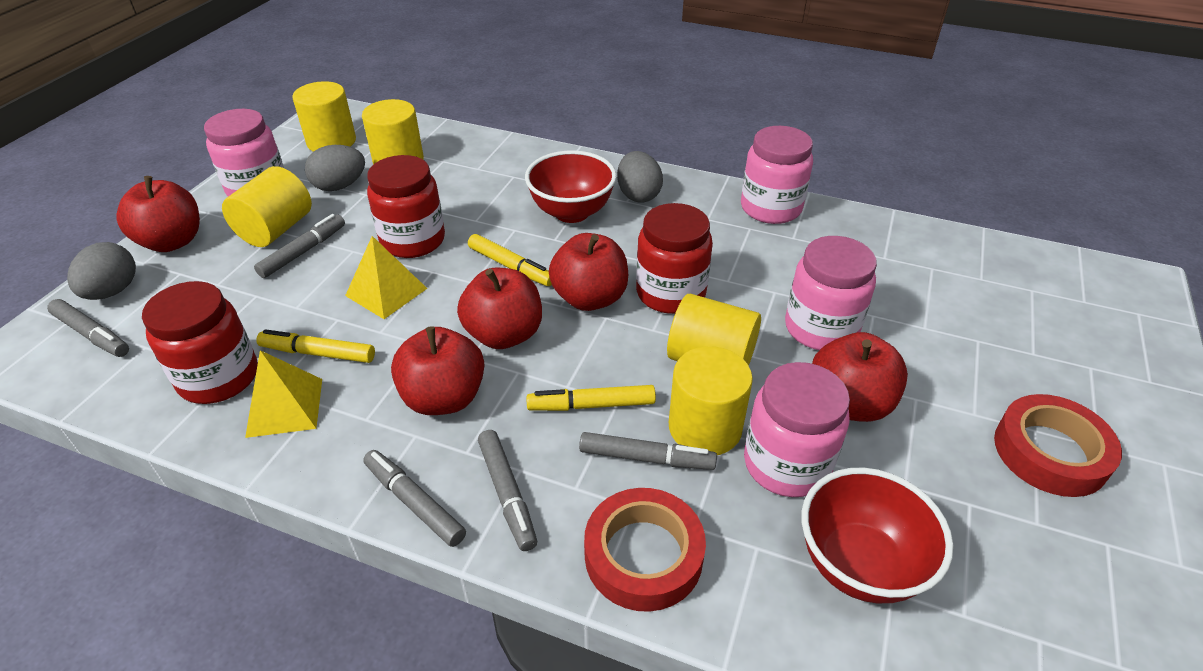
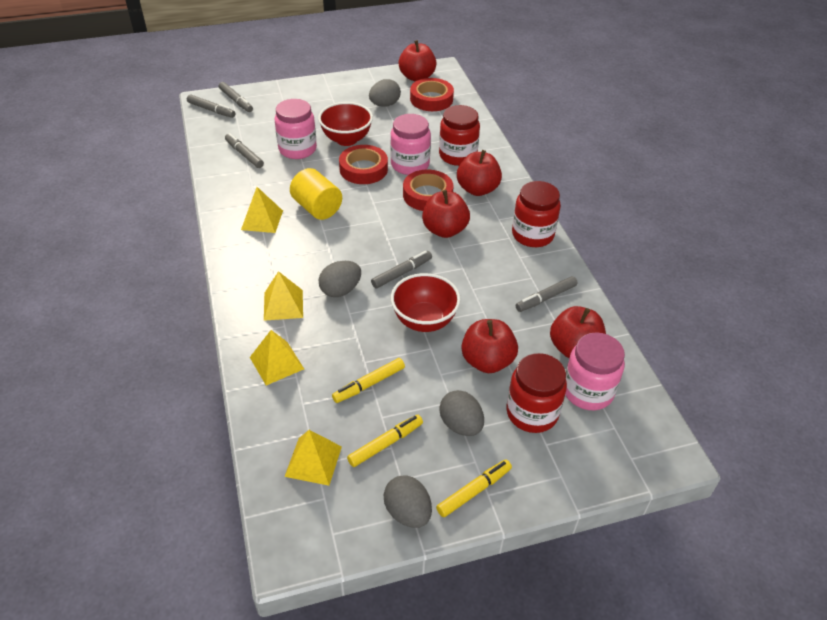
grey egg: [67,242,136,300] [305,145,365,191] [617,151,663,203] = 3 -> [319,261,361,297] [369,79,401,107] [384,475,432,528] [439,390,484,436] = 4
pink jar: [204,109,284,196] [741,126,813,224] [744,362,850,497] [785,236,877,350] = 4 -> [275,99,317,159] [390,114,431,175] [565,332,625,410] = 3
red tape: [584,488,706,612] [994,394,1122,497] = 2 -> [339,145,388,184] [403,170,454,211] [410,78,454,111] = 3
yellow cylinder: [222,166,312,247] [292,81,356,152] [362,99,424,164] [667,294,761,366] [669,346,753,455] = 5 -> [290,168,342,220] = 1
yellow pyramid: [245,350,322,438] [345,236,428,319] = 2 -> [241,187,283,233] [250,330,304,385] [264,271,303,321] [284,430,342,486] = 4

